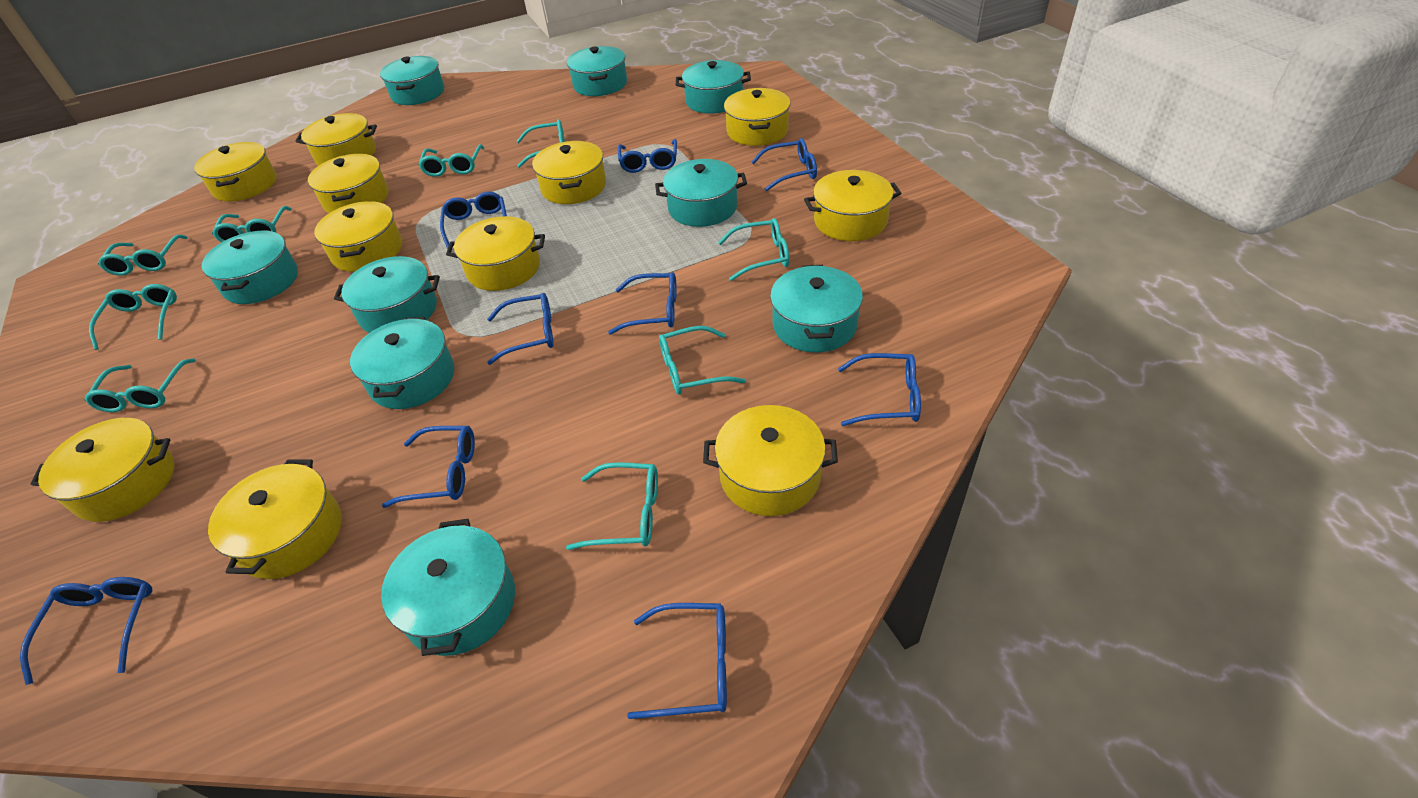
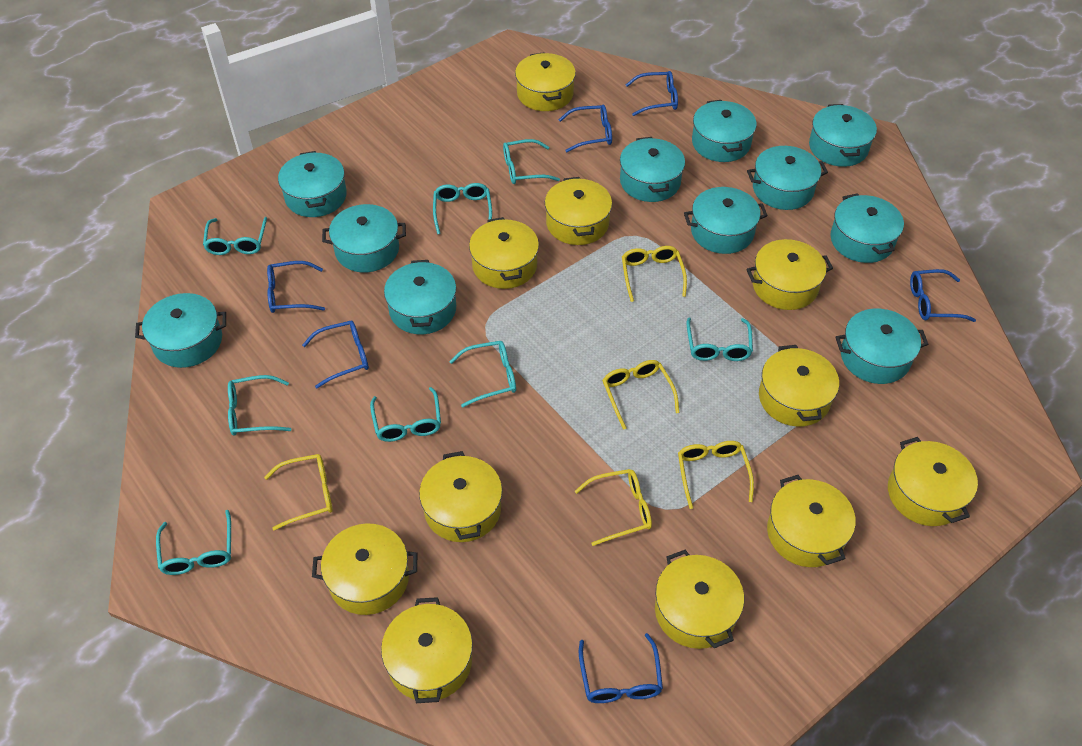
blue glasses: [20,577,152,685] [382,426,475,508] [440,192,507,249] [487,293,554,365] [608,272,677,335] [618,139,677,173] [627,603,727,719] [751,138,817,192] [838,353,921,426] = 9 -> [267,261,325,313] [302,321,369,388] [558,105,612,152] [579,633,663,703] [626,71,678,116] [910,269,976,322] = 6
turquoise glasses: [85,358,195,412] [89,284,177,350] [98,235,188,276] [212,206,291,242] [418,144,484,177] [516,119,565,168] [566,462,658,550] [659,326,746,395] [718,218,790,281] = 9 -> [156,510,231,575] [203,217,267,255] [228,375,292,436] [370,387,441,442] [433,183,492,234] [449,341,516,408] [503,139,560,184] [686,317,753,361] = 8
turquoise pot: [201,230,298,304] [334,256,440,333] [350,317,455,409] [380,56,444,105] [381,519,515,656] [567,46,627,96] [655,159,747,227] [676,60,751,114] [770,265,863,353] = 9 -> [135,293,226,368] [278,151,347,217] [322,204,406,272] [384,260,456,334] [620,137,685,202] [684,187,768,254] [692,100,757,162] [747,146,828,210] [809,104,877,167] [830,193,904,263] [835,309,928,384] = 11
yellow glasses: none = 0 -> [264,454,333,530] [575,469,652,546] [602,360,679,430] [622,246,687,302] [678,441,754,509] = 5

